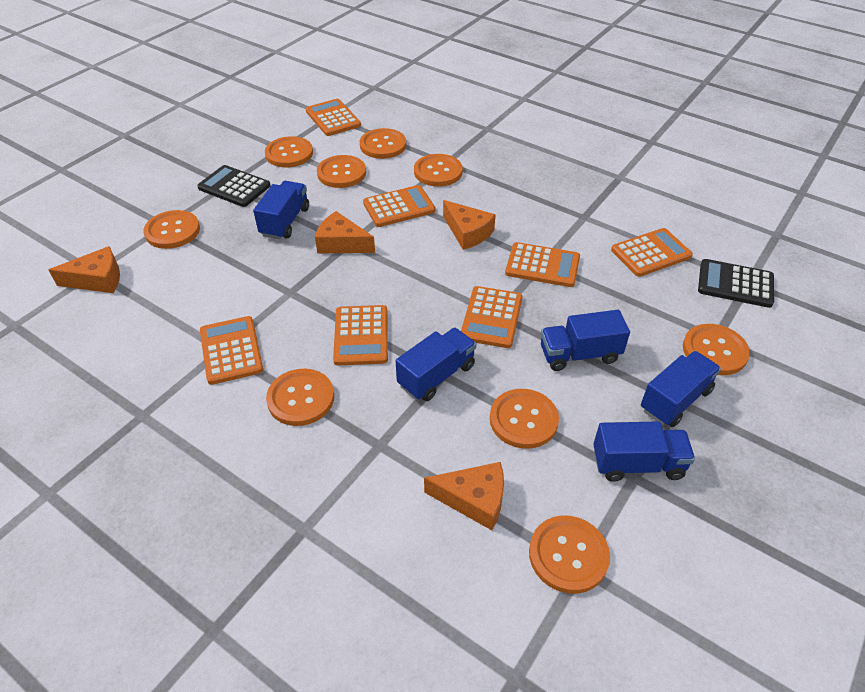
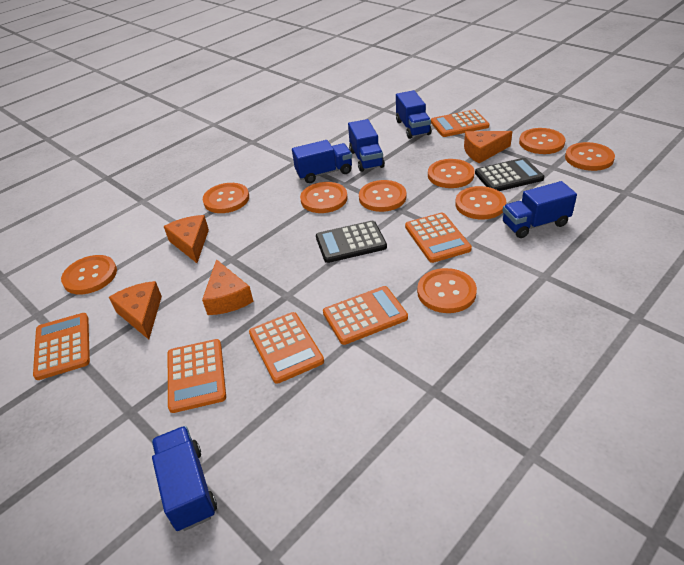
orange calculator: [200,316,263,385] [306,99,361,136] [333,305,388,365] [363,185,436,227] [461,286,522,348] [505,242,580,287] [611,228,693,277] = 7 -> [33,313,90,380] [168,339,226,413] [249,312,324,384] [323,286,408,345] [405,213,472,263] [431,110,490,137] = 6

